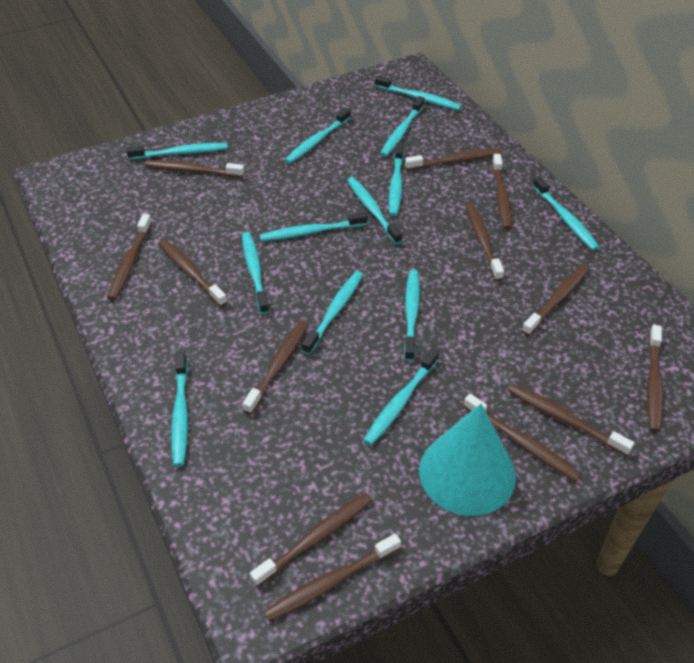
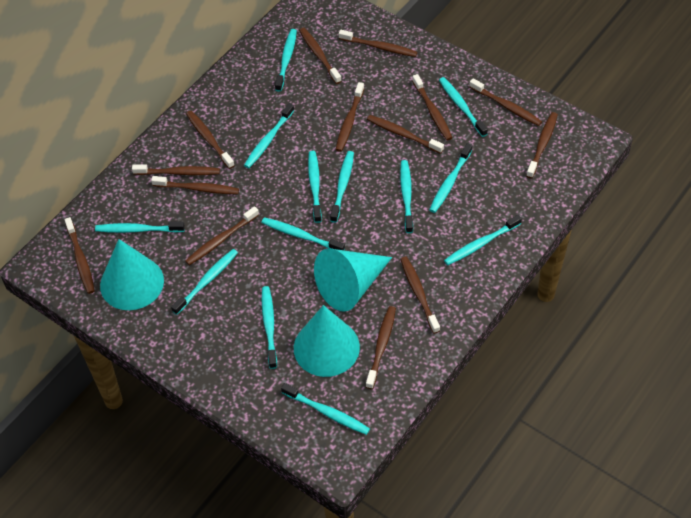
brown toothbrush: [107,214,152,300] [145,160,244,178] [159,239,227,307] [243,320,308,414] [250,493,373,587] [264,534,401,621] [405,148,502,170] [463,394,581,482] [465,203,504,281] [492,154,512,230] [508,384,634,456] [522,264,589,336] [647,325,664,432] = 13 -> [65,217,95,294] [132,164,220,175] [151,176,239,194] [185,206,259,265] [186,111,235,169] [299,28,341,84] [336,82,364,152] [339,30,418,57] [366,306,396,389] [367,115,444,154] [400,257,440,334] [412,74,452,140] [469,78,542,126] [526,112,558,178] = 14
turquoise cone: [419,404,516,516] = 1 -> [100,239,164,310] [294,305,360,377] [314,249,392,312] = 3

